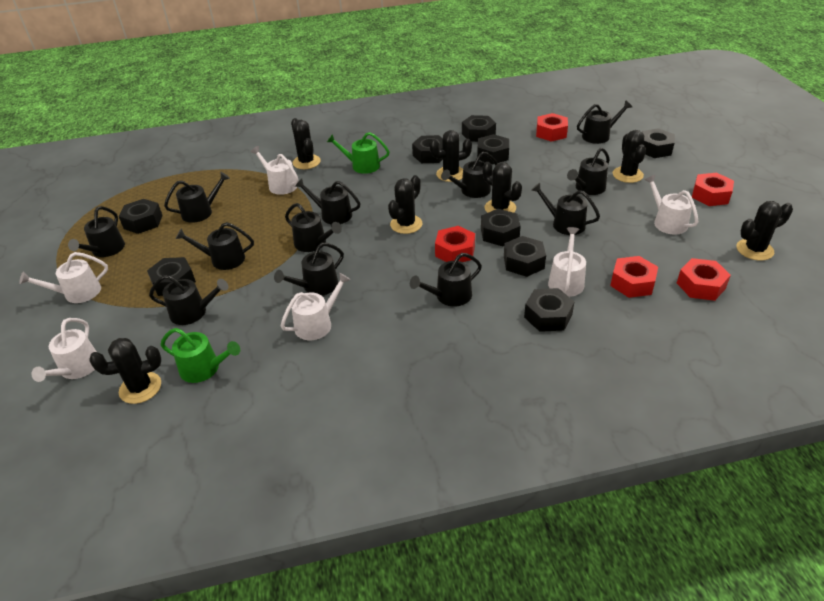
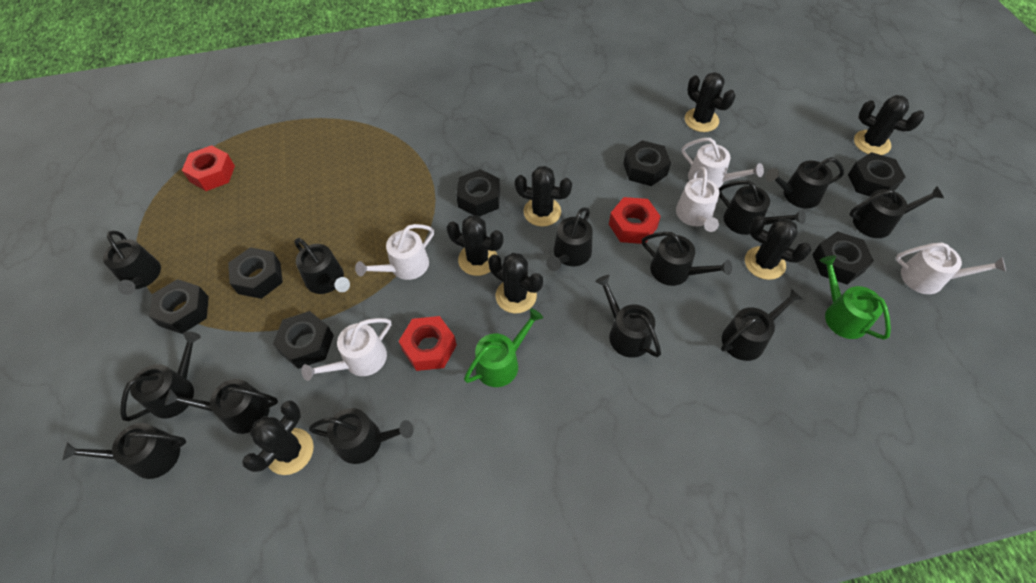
black nut: [119,199,163,234] [147,257,196,296] [412,135,443,163] [462,115,496,142] [477,134,509,164] [481,209,521,246] [504,236,546,277] [524,288,574,332] [642,128,675,158] = 9 -> [149,279,209,334] [228,247,283,299] [273,311,334,369] [456,169,500,217] [623,140,671,186] [812,231,874,284] [848,152,906,196] = 7
black watering can: [68,206,125,257] [149,275,229,325] [164,172,230,223] [175,222,254,270] [274,243,344,296] [285,203,342,252] [295,178,361,224] [410,253,482,306] [441,152,498,198] [531,183,600,235] [567,148,610,195] [577,100,632,144] = 12 -> [63,423,186,479] [103,231,161,295] [120,331,201,421] [165,379,278,434] [294,238,350,294] [309,408,414,464] [546,207,593,271] [595,275,661,358] [642,232,732,286] [719,180,806,235] [721,288,803,361] [765,157,844,209] [849,186,944,238] = 13
red nut: [435,226,475,262] [536,113,568,142] [610,256,658,298] [677,258,731,301] [692,173,734,206] = 5 -> [182,145,235,191] [399,316,457,371] [609,197,661,244] = 3
white watering can: [19,252,108,303] [31,318,97,382] [250,146,298,195] [281,273,351,340] [548,227,586,297] [644,175,699,235] = 6 -> [301,318,391,381] [355,224,434,280] [676,167,719,232] [682,138,764,188] [895,242,1006,294] = 5

